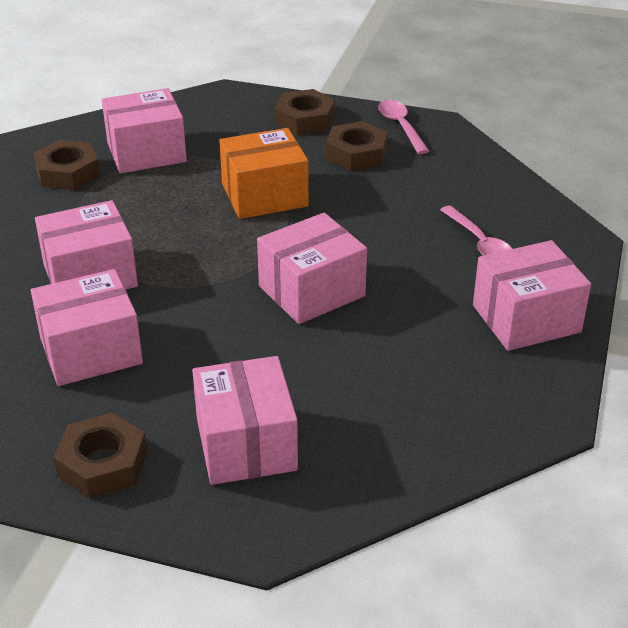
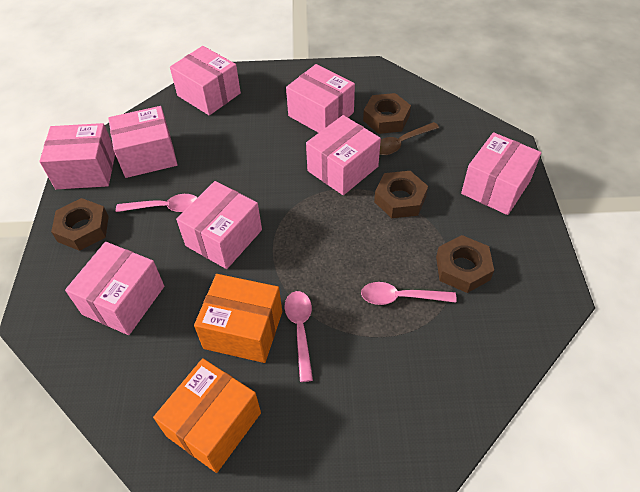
brown spoon: none = 0 -> [379,122,439,155] = 1
orange box: [219,128,309,219] = 1 -> [153,358,261,473] [194,274,282,363] = 2
pink box: [31,269,143,386] [35,200,138,289] [102,88,187,174] [192,356,298,485] [257,213,367,324] [473,240,591,351] = 6 -> [39,123,115,189] [65,242,164,335] [108,106,178,178] [170,46,241,116] [176,181,262,269] [286,64,355,133] [306,115,381,195] [461,132,541,215] = 8
pink spoon: [378,100,429,154] [440,205,512,256] = 2 -> [116,194,198,212] [285,291,313,382] [361,282,457,305] = 3

